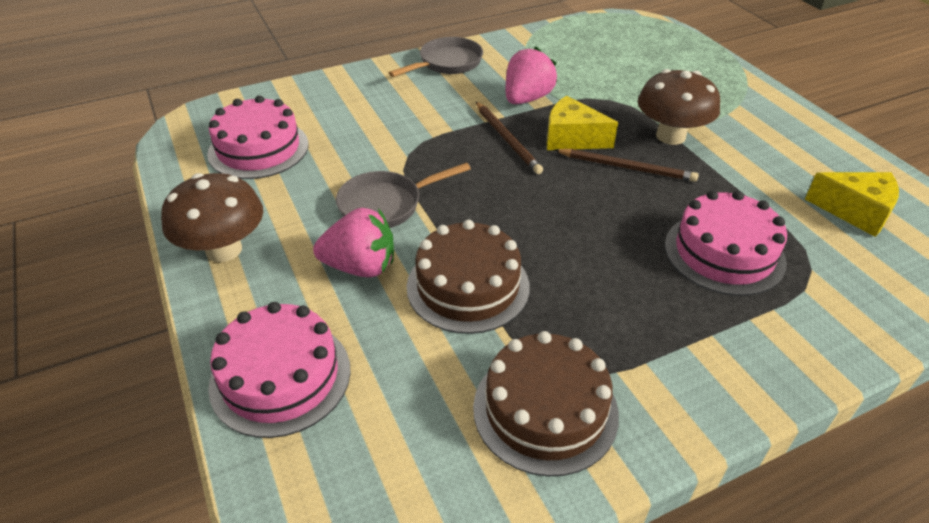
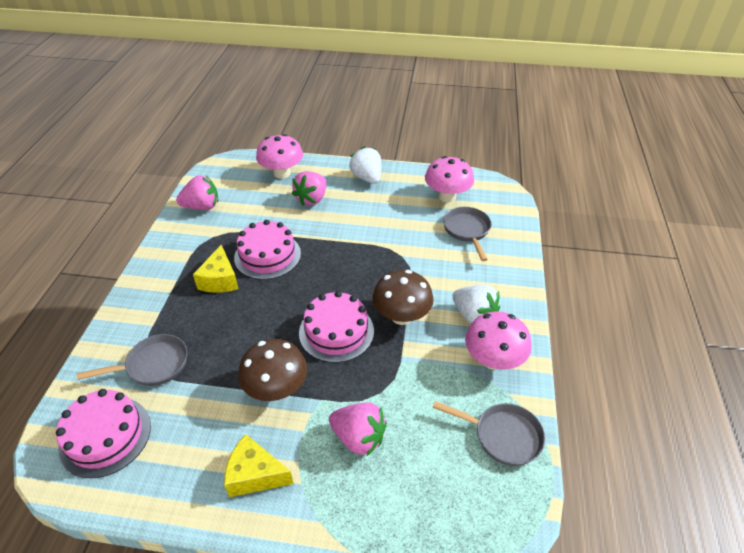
brown cake: [407,220,530,334] [473,331,619,477] = 2 -> none = 0
brown pencil: [476,102,543,174] [555,149,699,182] = 2 -> none = 0
grey pan: [336,162,471,228] [389,37,483,77] = 2 -> [77,334,187,386] [432,401,545,466] [443,207,491,261] = 3
pink mushroom: none = 0 -> [256,134,303,179] [425,156,474,202] [465,311,532,370] = 3
pink strawberry: [313,208,394,277] [506,47,557,104] = 2 -> [176,176,218,210] [292,171,327,206] [329,402,387,457] = 3
white strawberry: none = 0 -> [349,147,381,184] [452,285,500,324] = 2

